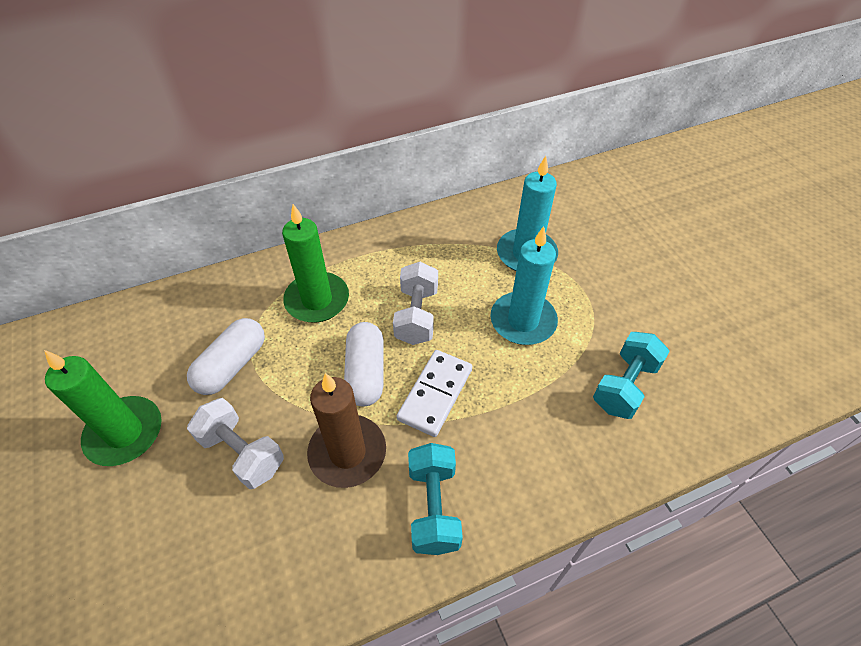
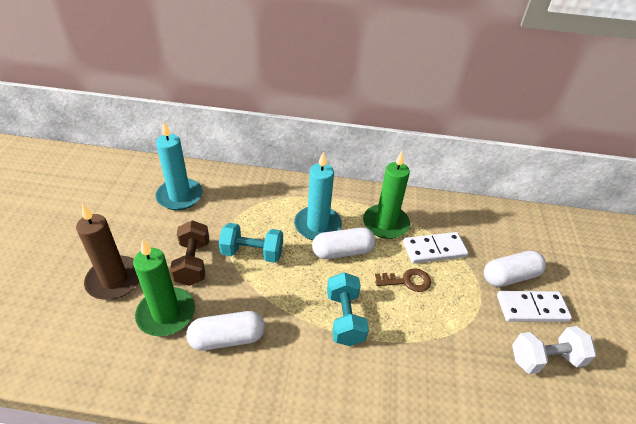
brown dumbbell: none = 0 -> [170,220,209,286] = 1
brown key: none = 0 -> [375,268,431,292] = 1
white capsule: [187,318,265,395] [344,322,384,406] = 2 -> [186,311,265,351] [312,228,376,259] [484,251,546,287] = 3
white domino: [397,350,472,437] = 1 -> [403,232,468,263] [497,291,572,322] = 2
white dumbbell: [187,398,284,489] [393,262,438,345] = 2 -> [512,326,596,374] = 1

